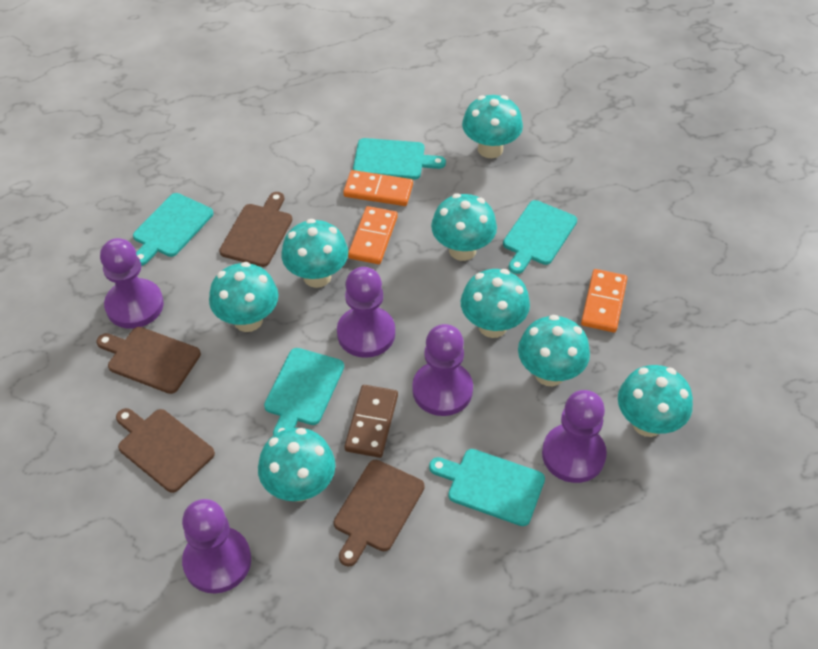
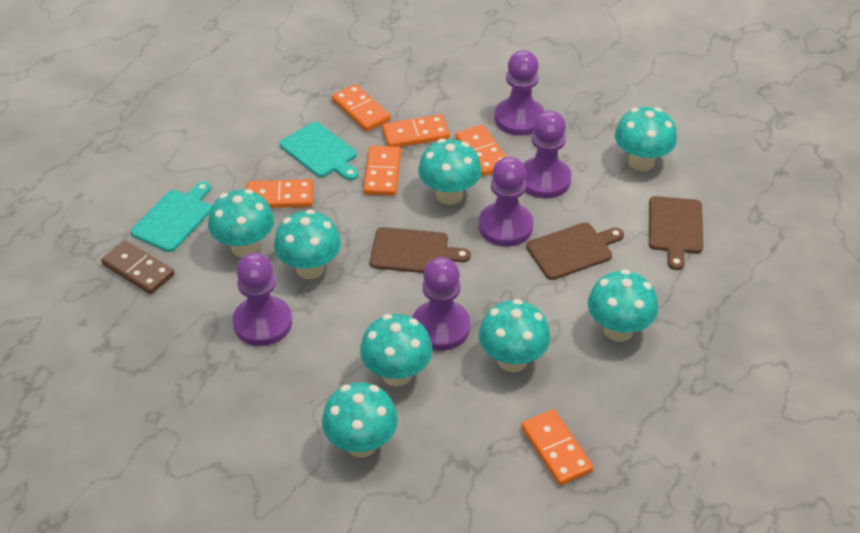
brown cutting board: [97,327,201,394] [116,408,215,493] [219,192,292,267] [334,460,425,566] = 4 -> [370,227,471,273] [526,222,624,280] [649,196,703,270] = 3
orange domino: [343,170,413,206] [348,206,398,264] [581,269,627,332] = 3 -> [247,179,313,208] [332,84,391,132] [363,146,401,196] [382,114,450,147] [455,125,507,176] [521,409,594,486] = 6
turquoise cutting board: [133,193,213,266] [264,348,344,436] [353,138,446,180] [429,449,545,526] [503,200,577,274] = 5 -> [131,181,211,252] [280,122,358,181] = 2

